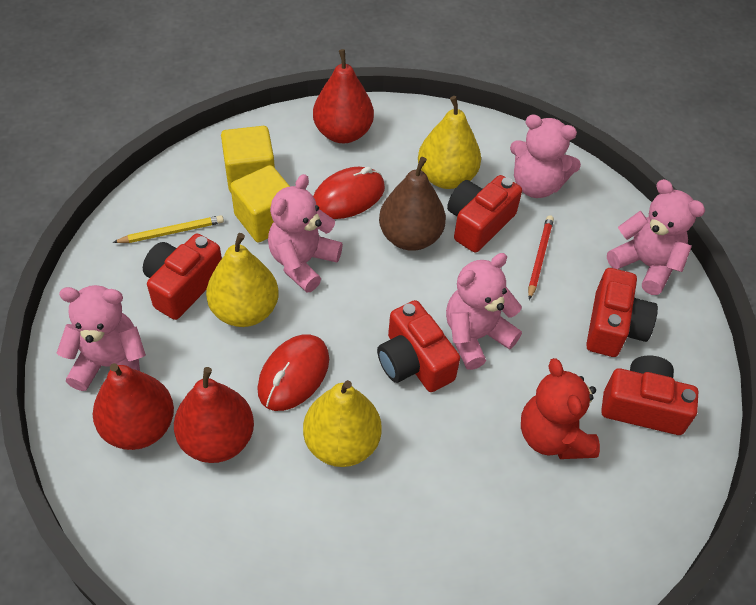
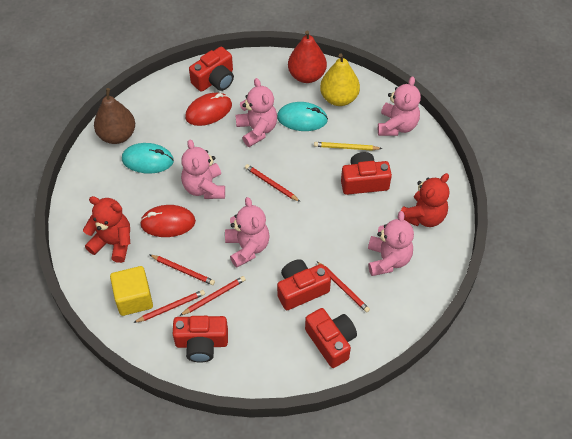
red pear: [93,363,174,450] [174,367,254,463] [313,49,374,143] = 3 -> [288,31,327,83] = 1
red pencil: [528,215,554,300] = 1 -> [133,290,205,323] [150,255,215,285] [179,276,246,316] [245,164,300,202] [317,261,370,313] = 5
red teddy bear: [521,358,600,459] = 1 -> [83,196,130,263] [401,173,449,227] = 2
turquoise mouse: none = 0 -> [122,143,174,174] [277,102,328,131] = 2
yellow cube: [221,126,275,193] [230,165,290,242] = 2 -> [110,266,153,316] = 1
yellow pear: [206,233,279,327] [303,380,382,467] [418,96,481,189] = 3 -> [320,53,360,106] = 1

